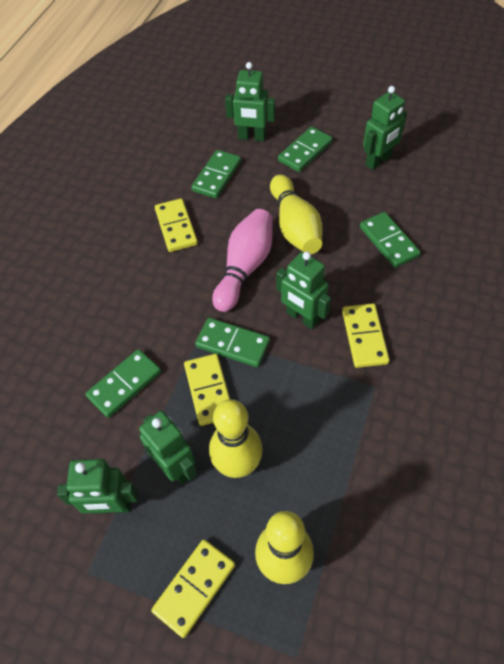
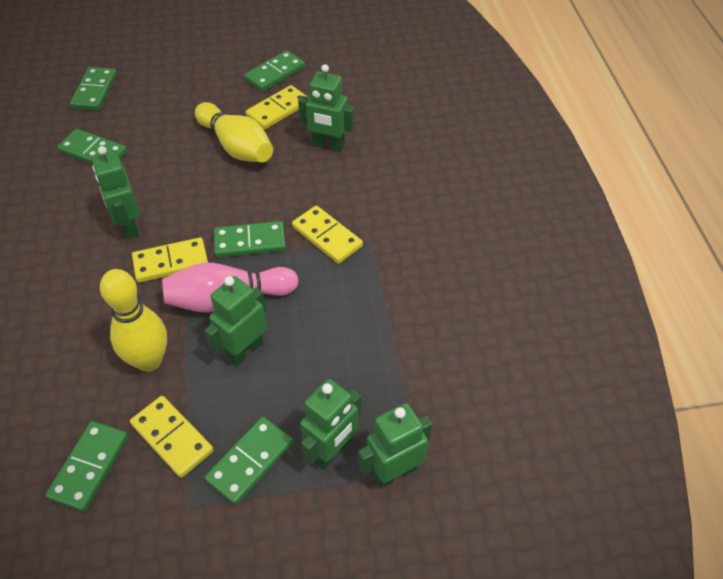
green domino: [86,349,161,418] [192,150,241,198] [195,318,270,367] [278,127,333,172] [360,212,421,268] = 5 -> [46,421,128,512] [57,129,127,164] [70,67,117,110] [205,417,293,505] [214,221,286,258] [244,50,305,92] = 6
yellow bowling pin: [209,399,263,478] [255,511,314,584] [270,175,323,254] = 3 -> [100,269,167,372] [195,102,273,162] = 2

